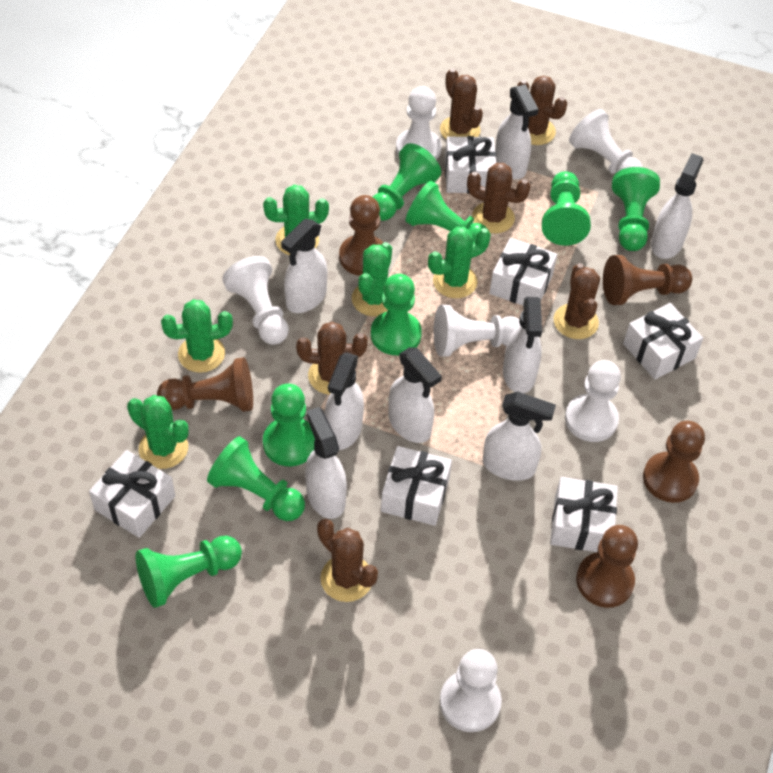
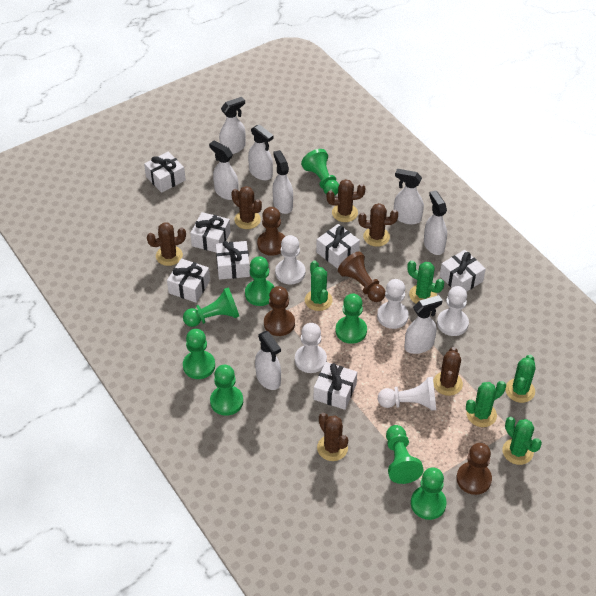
brown pawn: [157,357,253,412] [339,195,384,276] [576,525,638,608] [603,255,692,305] [643,421,705,503] = 5 -> [257,207,285,256] [264,286,295,336] [338,252,385,302] [456,443,492,495] = 4
white gift: [89,450,175,538] [381,446,452,526] [445,136,496,193] [489,238,557,305] [550,477,618,552] [623,303,703,379] = 6 -> [144,151,186,193] [167,258,210,303] [190,212,230,252] [216,241,250,280] [314,362,357,410] [316,224,360,269] [440,250,486,292] = 7
white pawn: [222,256,289,345] [396,86,441,160] [434,305,520,357] [440,649,502,732] [565,360,621,442] [569,109,643,173] = 6 -> [275,235,306,284] [295,323,327,373] [377,279,409,329] [378,377,436,411] [437,286,469,336] = 5

